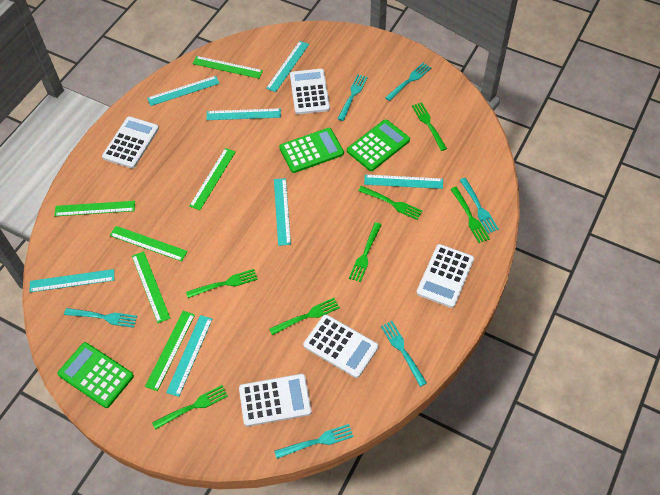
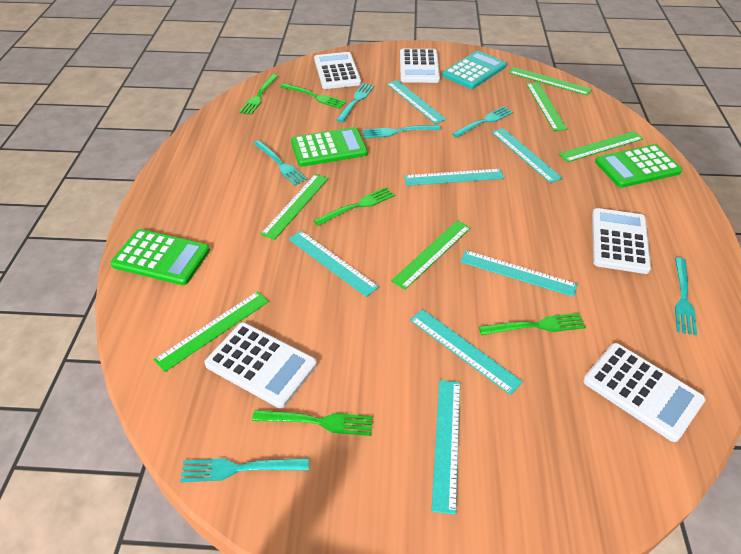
green fork: [152,385,228,430] [186,269,258,298] [269,298,340,335] [349,222,382,282] [358,186,423,220] [412,102,447,151] [451,187,490,243] = 7 -> [239,75,278,115] [252,410,373,436] [280,83,346,109] [314,187,395,226] [479,313,586,335] = 5
turquoise calculator: none = 0 -> [442,51,507,89] = 1

